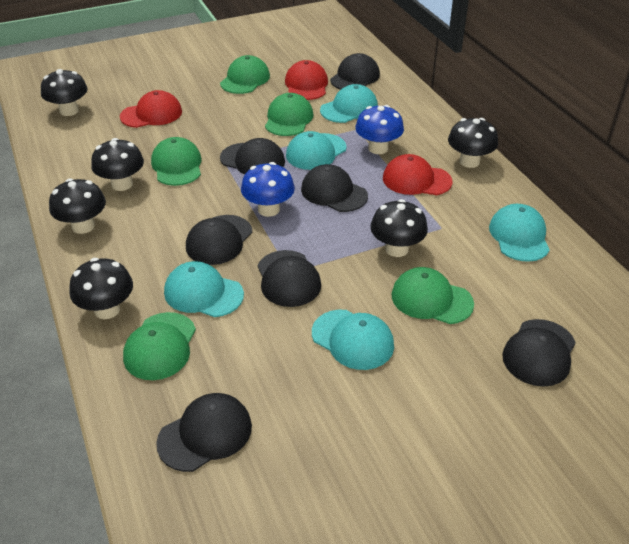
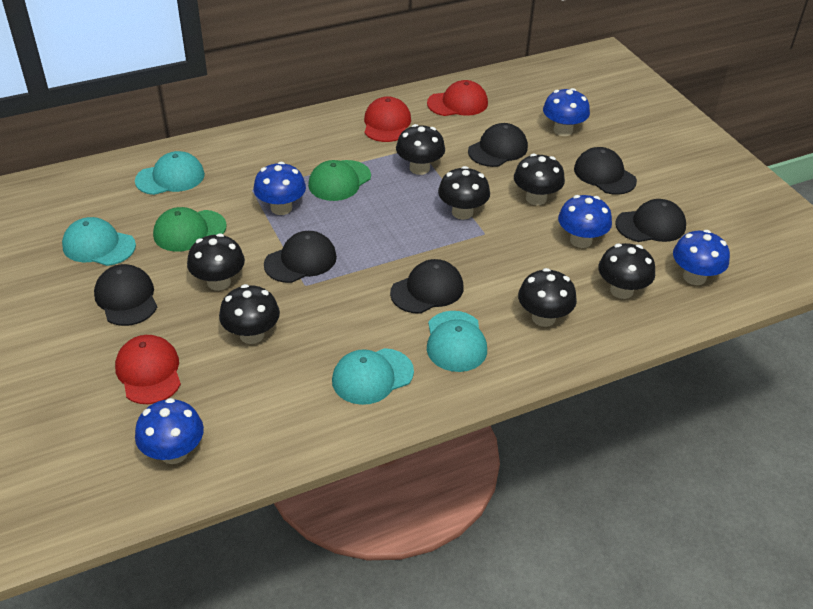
black cap: [156,393,252,472] [186,215,252,265] [220,138,285,174] [258,250,321,307] [301,164,368,212] [330,53,380,90] [503,319,576,386] = 7 -> [94,264,157,326] [264,231,337,283] [390,259,464,314] [468,123,528,167] [574,147,637,195] [615,199,686,242] = 6
black mushroom: [41,69,87,116] [49,178,106,234] [69,258,133,319] [91,138,144,191] [370,199,428,257] [448,118,498,168] = 6 -> [187,233,245,291] [219,284,280,344] [396,124,445,175] [438,166,490,220] [514,153,565,205] [518,268,577,327] [598,243,655,299] = 7
blue mushroom: [241,162,295,217] [355,105,404,154] = 2 -> [135,398,204,464] [253,162,306,215] [543,88,590,136] [558,195,612,248] [673,230,730,285] = 5
green cap: [123,312,196,380] [151,137,202,186] [220,55,270,94] [265,93,314,136] [392,267,474,324] = 5 -> [153,207,227,252] [308,160,371,201] = 2
turquoise cap: [164,261,244,317] [286,131,347,170] [312,310,394,370] [320,84,378,123] [489,204,550,262] = 5 -> [62,217,136,266] [135,151,205,195] [332,348,414,405] [427,311,487,372] = 4

